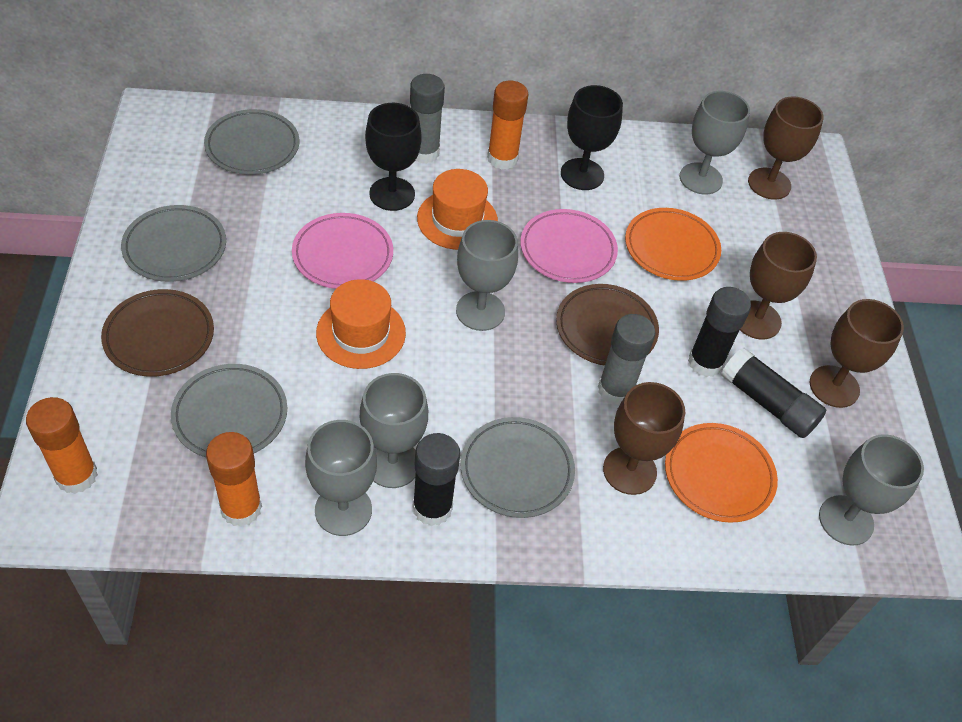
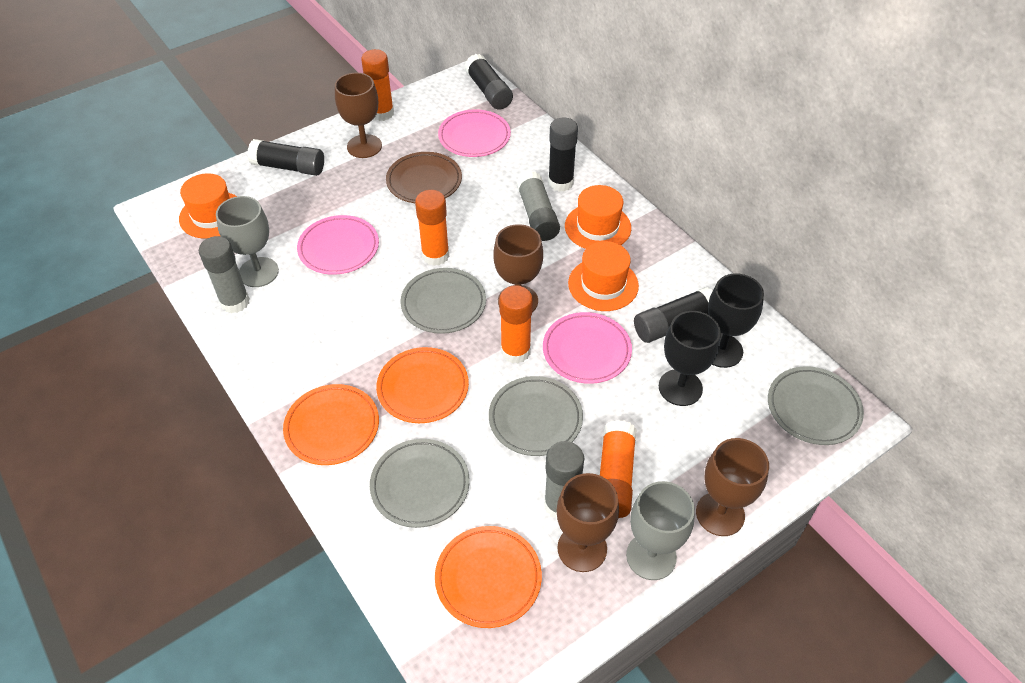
black glue stick: [413,433,460,526] [688,287,751,377] [721,348,826,438] = 3 -> [247,139,324,176] [464,54,513,110] [548,118,578,192] [634,287,712,343] = 4
brown plate: [101,289,214,377] [556,284,659,366] = 2 -> [386,152,462,203] = 1
grey glue stick: [410,74,445,164] [598,314,655,405] = 2 -> [199,236,250,314] [517,171,560,241] [544,441,584,520] = 3
grey goblet: [305,420,377,536] [360,373,428,488] [456,220,518,331] [680,91,750,194] [819,434,924,546] = 5 -> [216,196,279,287] [626,481,695,580] = 2
orange glue stick: [26,397,98,494] [206,432,262,527] [487,80,528,170] = 3 -> [361,49,394,121] [415,190,449,266] [499,285,533,363] [600,420,637,518] = 4
orange hat: [316,279,406,369] [417,169,498,250] = 2 -> [179,173,237,239] [565,185,631,249] [568,241,639,311] = 3
orange plate: [625,208,721,281] [665,423,778,523] = 2 -> [283,384,379,465] [376,347,469,423] [435,526,542,628] = 3
pink plate: [292,213,393,289] [520,209,618,283] = 2 -> [297,215,379,275] [438,109,511,157] [543,312,632,384] = 3

